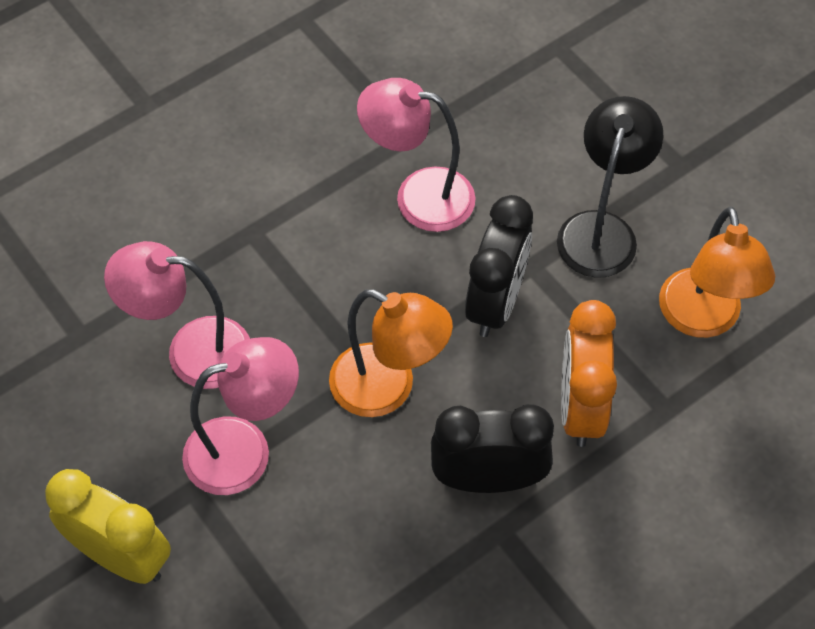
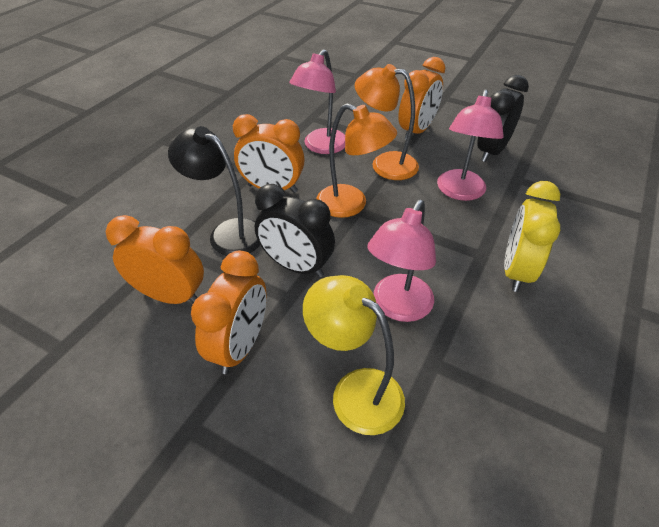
orange clock: [561,300,617,447] = 1 -> [106,215,204,304] [191,251,267,374] [233,114,305,193] [398,57,445,139] = 4
yellow lamp: none = 0 -> [303,275,405,435] = 1

